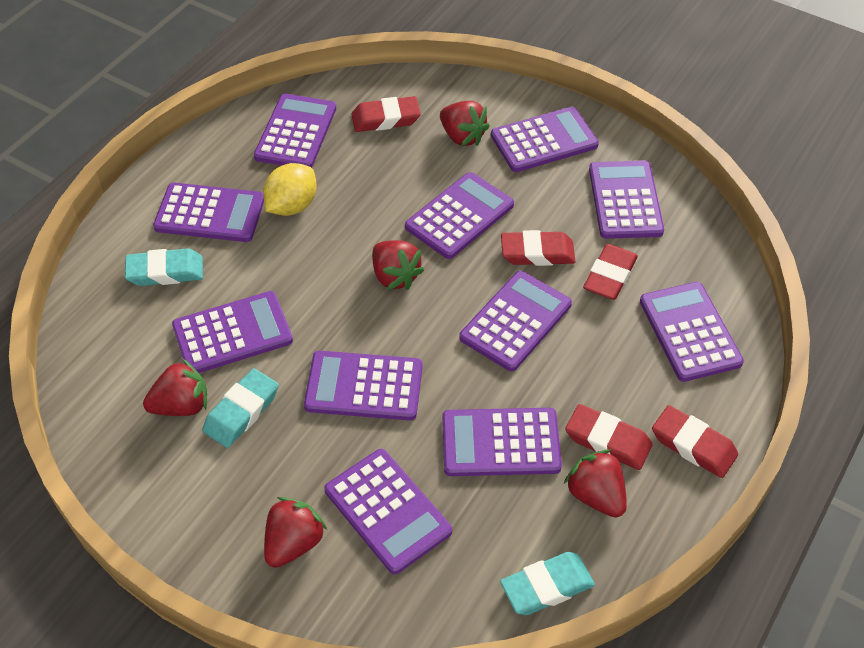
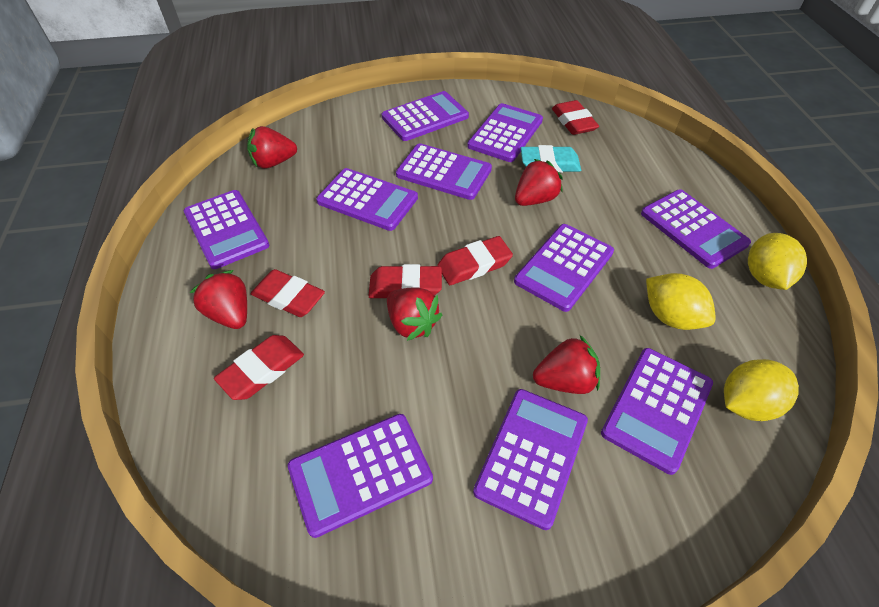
purple calculator: [153,183,264,242] [172,291,293,373] [254,94,336,168] [304,351,423,421] [324,449,452,574] [405,172,514,259] [442,408,562,476] [459,271,572,371] [491,107,599,172] [589,161,664,239] [640,282,744,382] = 11 -> [184,190,269,269] [288,414,433,538] [316,168,418,231] [382,91,469,141] [396,143,492,200] [467,103,543,162] [473,389,588,530] [514,224,614,312] [601,348,713,475] [641,189,751,269] = 10
turquoise eraser: [125,248,203,286] [202,369,279,448] [500,552,595,615] = 3 -> [521,145,581,173] = 1
yellow lemon: [263,163,317,216] = 1 -> [646,273,716,330] [724,359,799,421] [748,233,807,290] = 3

